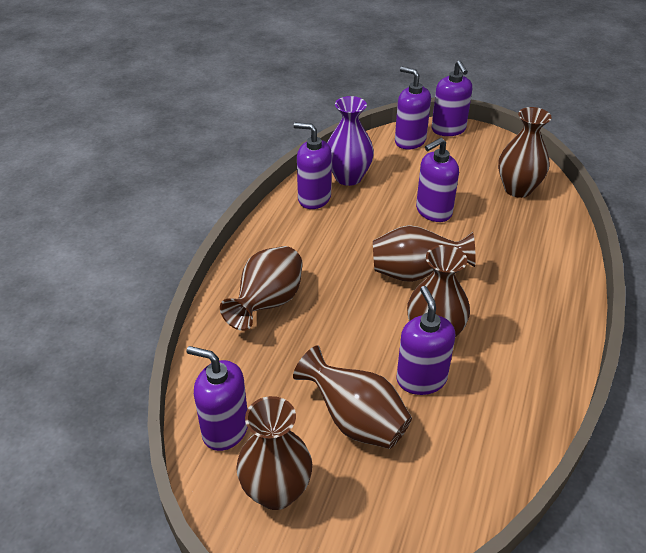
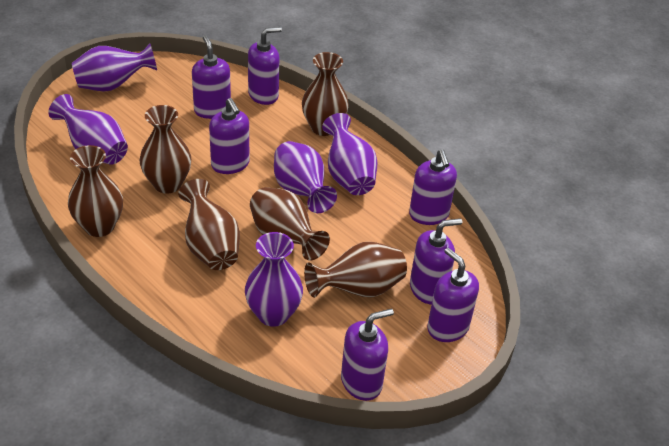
purple soap dispenser: [187,346,248,451] [294,122,332,209] [395,67,431,149] [396,286,455,395] [416,138,459,222] [432,60,472,136] = 6 -> [192,35,231,119] [209,98,249,174] [248,27,282,105] [341,308,394,401] [409,149,457,225] [410,218,462,305] [427,248,479,342] = 7
purple vase: [327,96,374,186] = 1 -> [48,94,128,165] [72,43,157,92] [245,232,303,327] [274,141,337,213] [322,113,377,195] = 5

